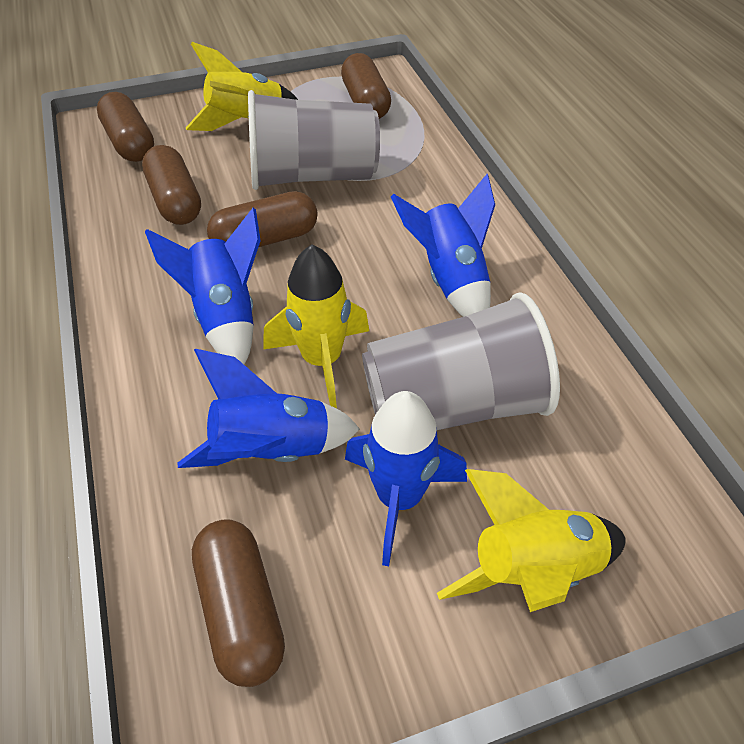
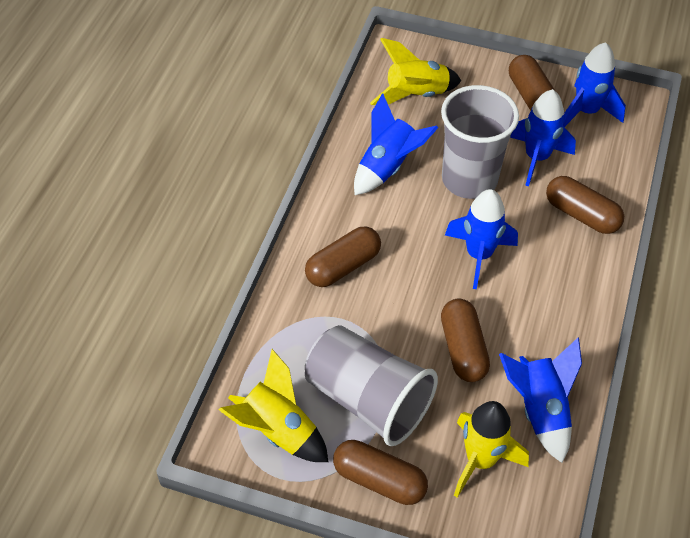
blue rocket: [145,208,261,364] [177,349,360,468] [345,391,467,566] [391,174,495,317] = 4 -> [354,93,438,195] [445,189,518,289] [499,338,582,463] [510,89,576,186] [563,42,626,127] = 5

